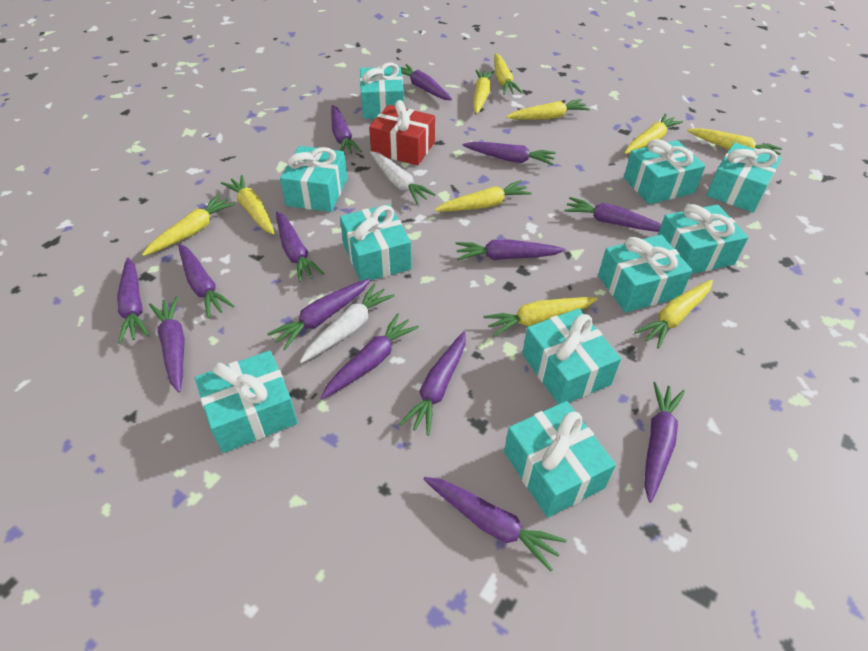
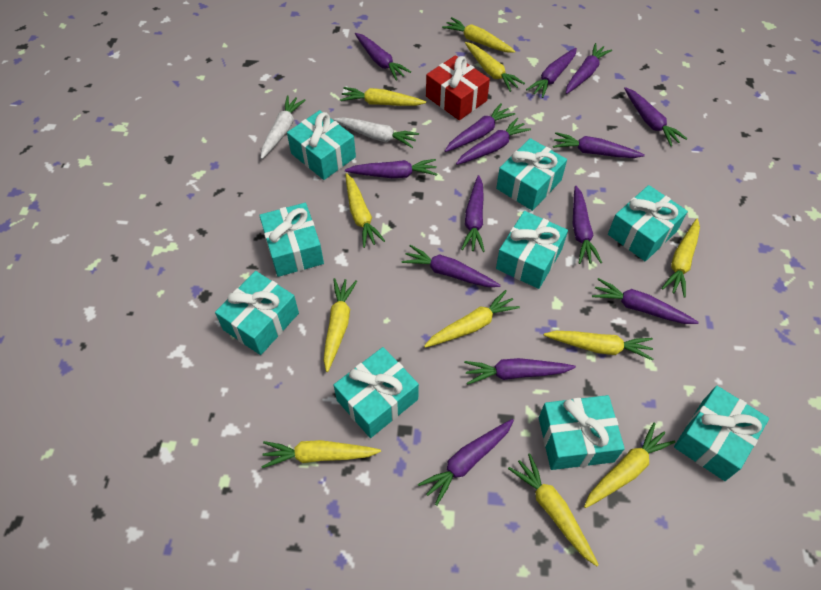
turquoise gift: [195,351,298,453] [280,146,347,212] [340,204,412,281] [360,63,404,119] [504,401,616,518] [522,308,621,404] [598,235,693,313] [624,139,705,204] [658,204,748,274] [707,142,781,213] = 10 -> [215,271,299,355] [259,203,324,277] [287,110,356,180] [333,347,419,438] [496,138,567,211] [496,211,568,289] [539,395,625,470] [608,185,688,261] [674,386,769,481] = 9
yellow carrot: [142,194,235,256] [221,175,275,234] [435,180,532,212] [473,70,494,114] [483,297,598,337] [494,53,523,95] [506,99,590,120] [625,114,683,154] [635,280,713,349] [687,128,782,155] = 10 -> [262,440,381,468] [323,278,357,372] [340,87,426,106] [345,173,385,248] [424,290,520,348] [442,17,515,53] [465,42,525,92] [508,453,599,566] [544,331,653,361] [584,422,675,508] [661,219,700,297] = 11

